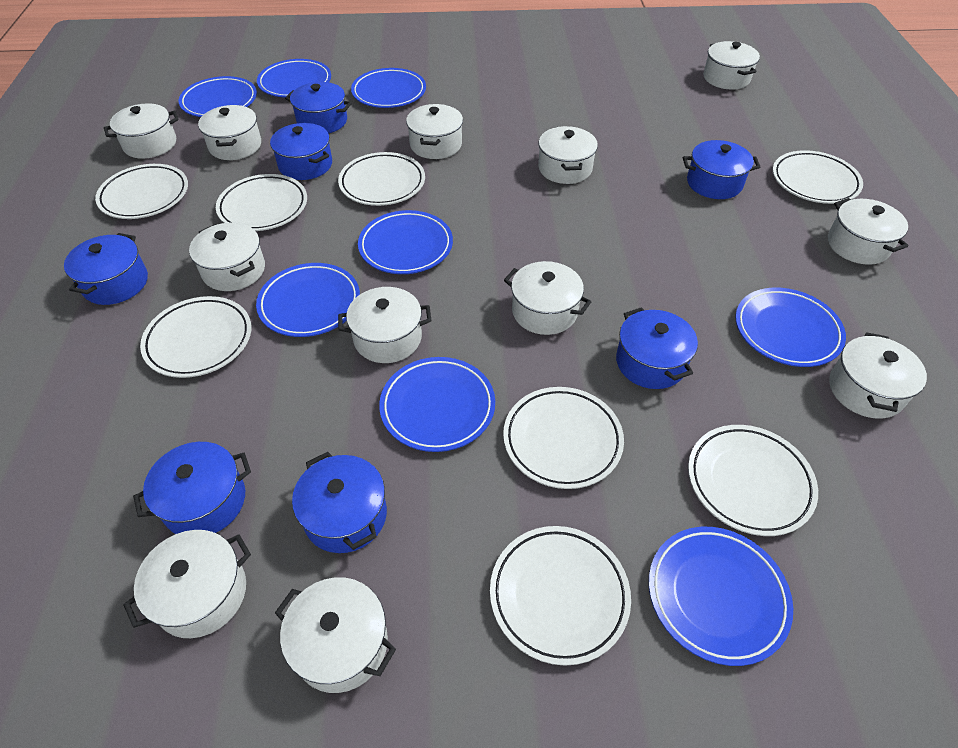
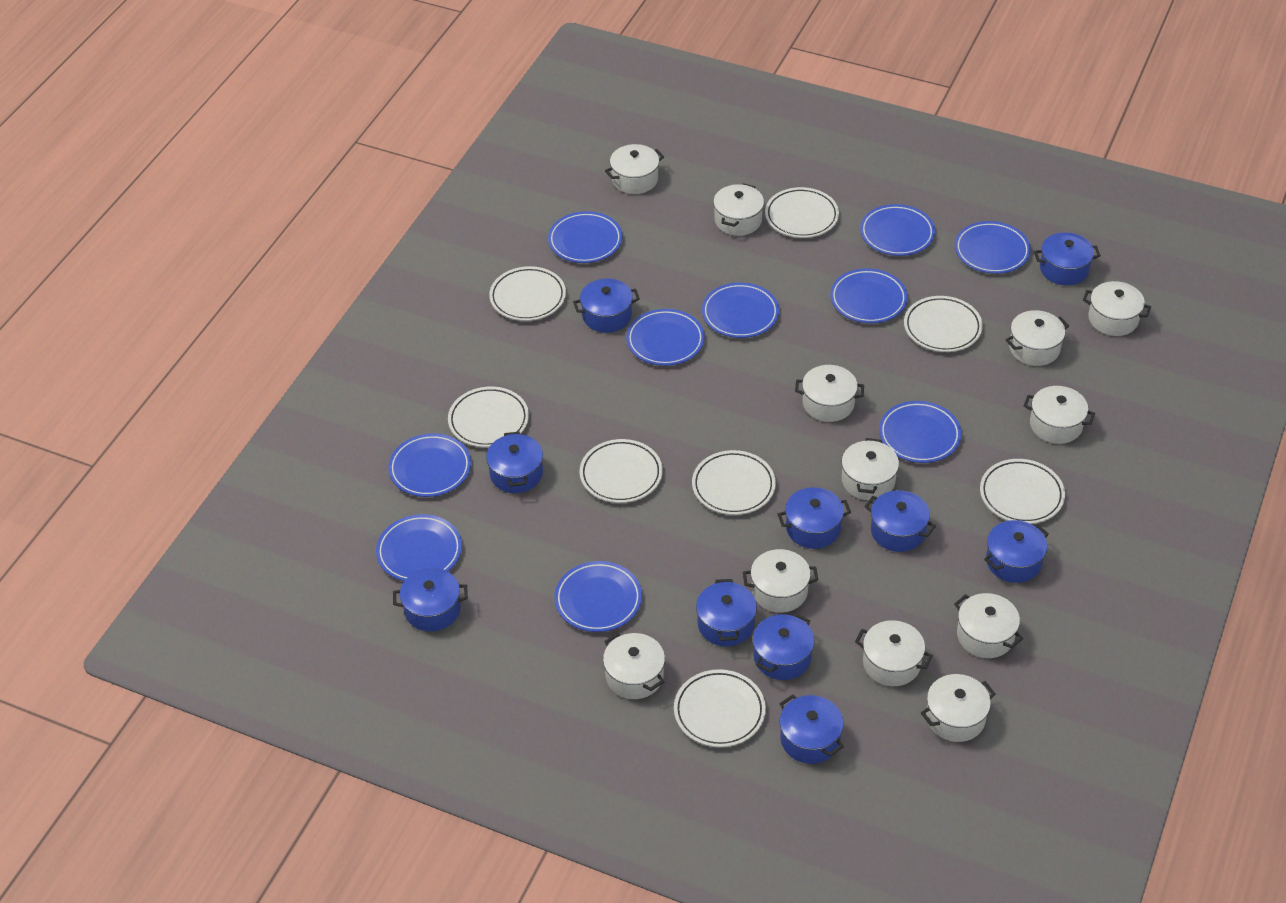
blue plate: [179,76,257,117] [256,263,360,337] [257,59,331,97] [351,68,426,108] [358,210,453,274] [379,357,495,452] [649,527,793,666] [735,288,846,367] = 8 -> [376,514,462,581] [388,433,471,497] [548,211,623,263] [554,561,642,632] [626,309,705,366] [702,282,779,338] [830,268,908,323] [860,204,935,256] [879,401,962,463] [955,221,1031,274] = 10
blue pot: [64,233,148,305] [133,442,251,534] [270,123,332,180] [285,82,352,133] [292,452,387,553] [616,307,698,389] [683,140,760,199] = 7 -> [393,568,468,632] [486,432,543,493] [573,279,640,333] [696,579,757,646] [752,613,814,680] [777,487,851,549] [779,695,844,764] [864,490,936,552] [984,520,1049,583] [1034,232,1101,285] = 10

